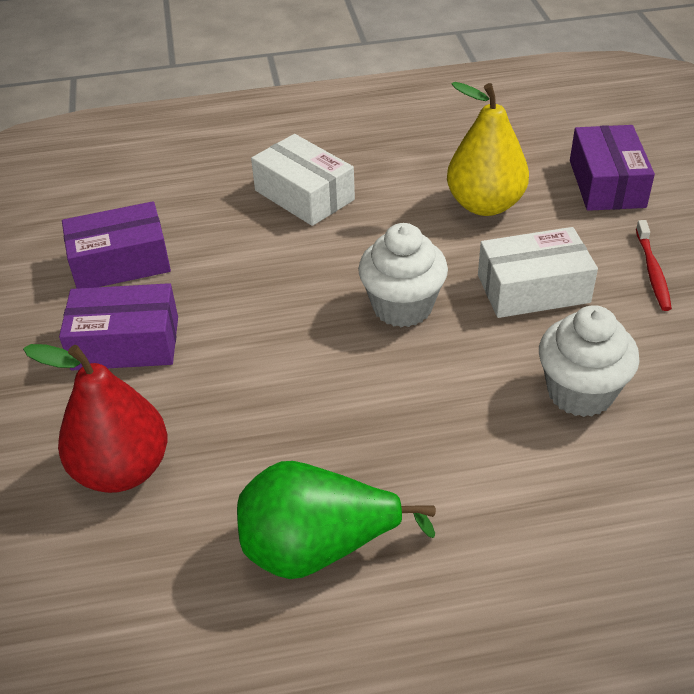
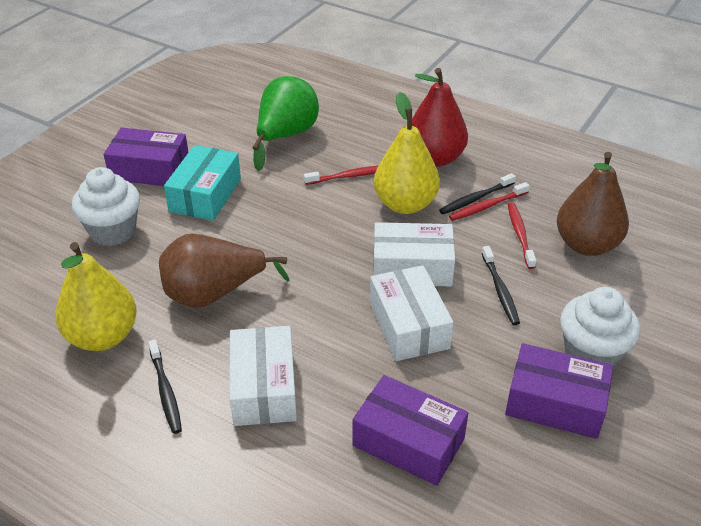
black toothbrush: none = 0 -> [148,339,182,434] [439,173,516,214] [482,246,520,325] = 3
brown pear: none = 0 -> [159,233,290,308] [557,152,629,256] = 2
red toothbrush: [636,220,672,311] = 1 -> [304,165,379,185] [449,182,530,221] [508,202,536,269] = 3
turquoise box: none = 0 -> [164,145,241,221] = 1
white box: [251,134,355,226] [478,227,598,318] = 2 -> [230,326,297,426] [370,265,454,361] [373,222,455,286] = 3
yellow pear: [447,82,529,216] = 1 -> [55,242,137,351] [374,92,440,214] = 2

